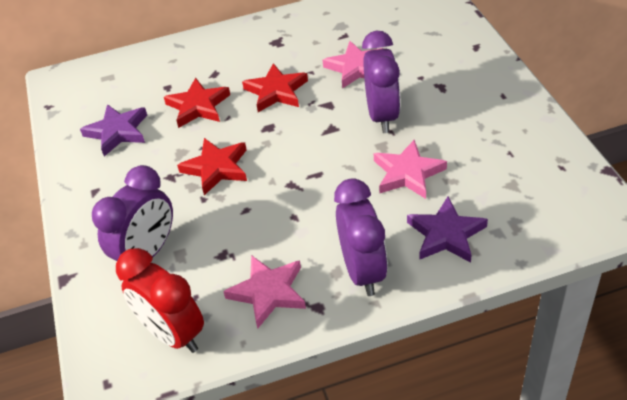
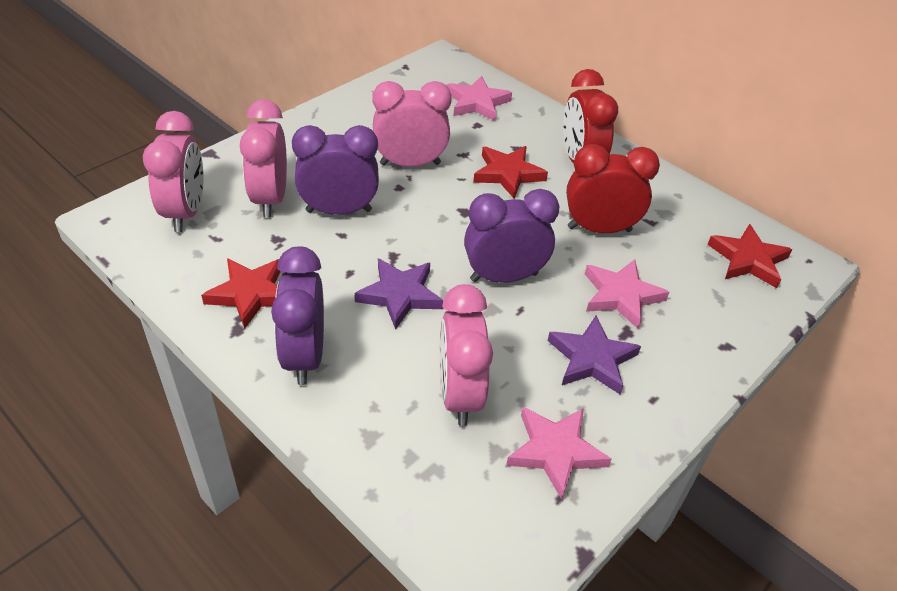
pink clock: none = 0 -> [143,111,203,232] [240,99,287,218] [372,81,452,167] [440,284,493,426] = 4
red clock: [116,248,204,353] = 1 -> [563,69,618,164] [566,144,660,233] = 2

